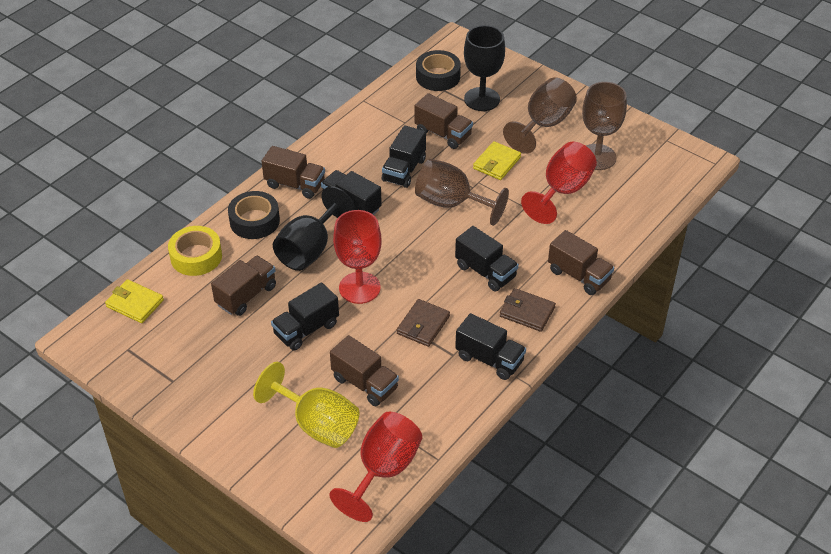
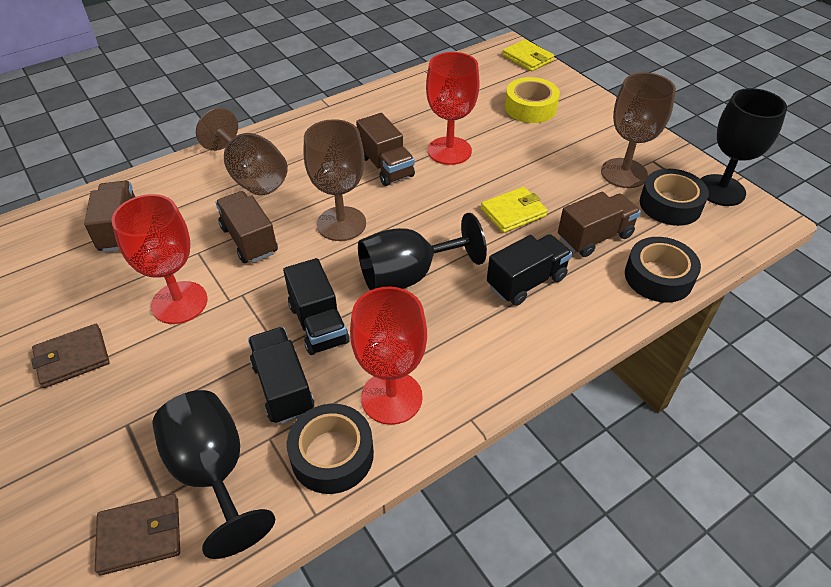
black goblet: [273,186,356,271] [464,25,505,111] = 2 -> [152,390,275,559] [358,213,487,290] [701,88,787,206] = 3
black tape: [228,191,280,239] [416,50,461,91] = 2 -> [287,404,374,494] [625,237,701,303] [640,169,709,226] = 3
black truck: [271,282,339,351] [321,170,382,215] [382,125,426,188] [455,226,519,292] [455,313,526,380] = 5 -> [248,327,314,424] [283,258,350,355] [487,234,572,306] = 3
brown truck: [211,256,276,316] [261,146,325,199] [330,335,399,406] [415,93,473,149] [548,230,614,295] = 5 -> [84,181,135,252] [215,191,278,263] [356,113,415,186] [558,192,641,257] = 4
yellow goblet: [253,362,360,448] = 1 -> none = 0

